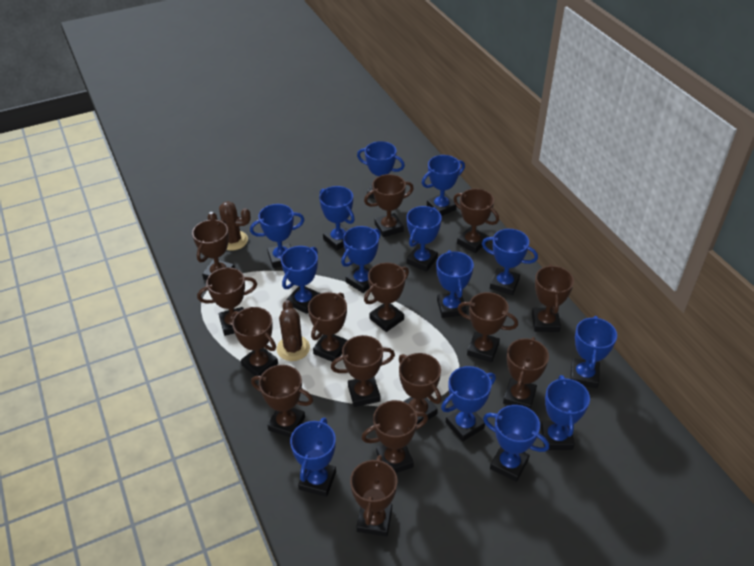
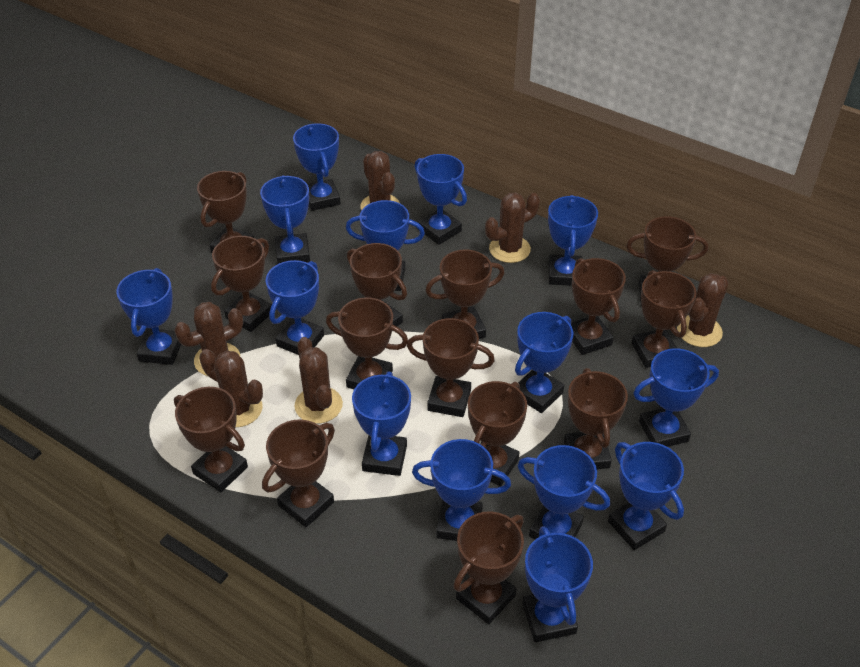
brown cactus: [207,201,251,251] [277,300,310,361] = 2 -> [174,302,243,376] [199,349,263,427] [295,337,343,424] [360,151,400,210] [485,193,540,263] [677,273,729,347] = 6
brown trophy: [192,220,235,280] [197,267,257,336] [232,307,278,376] [251,365,313,438] [308,292,348,362] [331,335,395,407] [350,455,398,537] [362,400,428,473] [364,174,414,237] [364,263,409,332] [399,353,442,424] [453,189,499,253] [457,292,518,362] [503,337,549,409] [532,264,574,332] = 15 -> [174,387,248,492] [197,171,254,253] [211,236,272,332] [262,419,335,527] [326,298,408,389] [347,243,407,327] [407,318,495,417] [425,250,505,339] [453,511,524,624] [468,381,527,486] [564,368,628,469] [571,258,626,355] [626,216,708,306] [632,270,697,368] = 14

